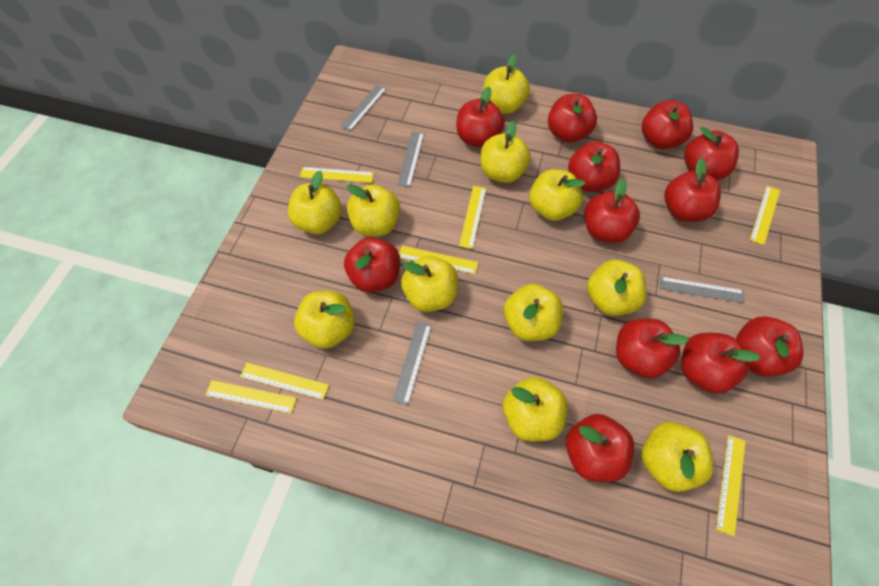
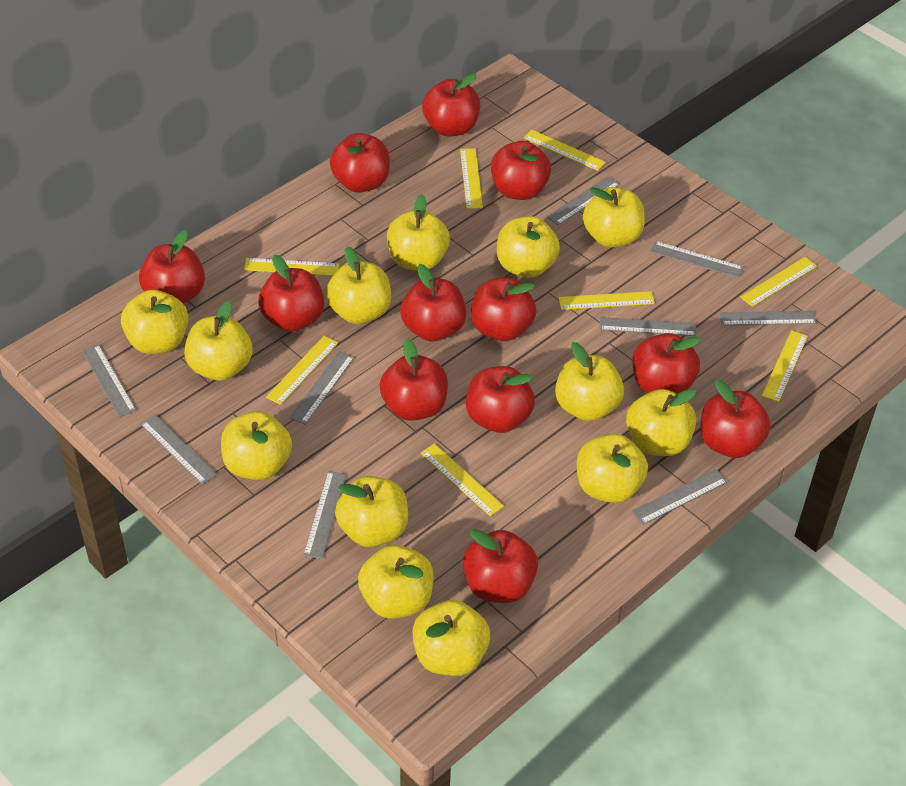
grey ruler: [340,84,387,131] [393,322,432,405] [397,131,424,187] [660,276,745,303] = 4 -> [82,344,136,417] [140,415,217,485] [290,351,354,425] [303,471,346,559] [547,176,620,225] [600,317,697,336] [632,469,727,525] [650,241,744,278] [719,311,817,326] = 9
yellow apple: [288,170,342,234] [294,291,355,349] [347,184,401,236] [401,256,458,312] [481,121,531,183] [484,54,530,114] [503,377,568,441] [504,284,563,341] [529,169,586,221] [587,260,647,316] [641,422,713,492] = 11 -> [121,290,188,354] [184,301,252,381] [221,411,292,480] [326,246,391,324] [335,476,408,547] [358,545,434,619] [387,194,450,271] [412,600,490,676] [497,216,560,278] [555,342,624,421] [577,434,648,503] [583,187,645,248] [626,389,696,456] = 13
yellow ruler: [205,380,297,413] [240,363,329,400] [300,167,374,183] [399,246,478,274] [459,186,486,249] [716,435,746,536] [750,186,780,245] = 7 -> [244,258,339,276] [266,336,338,405] [421,444,504,516] [460,149,483,209] [524,130,606,171] [558,291,655,310] [740,257,817,307] [762,330,808,402] = 8

